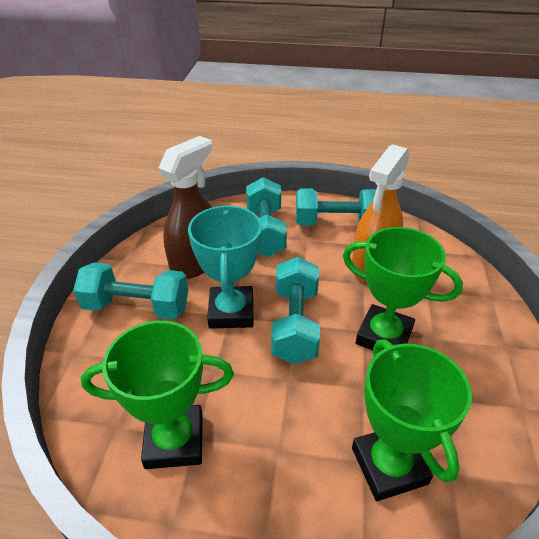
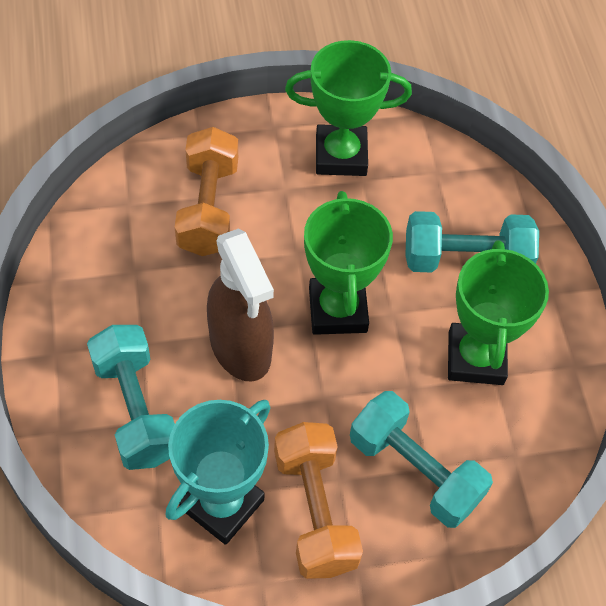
orange dumbbell: none = 0 -> [175,127,238,256] [274,422,363,579] = 2
orange spray bottle: [352,144,410,281] = 1 -> none = 0
turquoise dumbbell: [73,262,188,320] [246,177,287,257] [271,257,320,364] [296,189,376,226] = 4 -> [87,325,175,470] [350,391,493,528] [405,211,539,272] = 3

